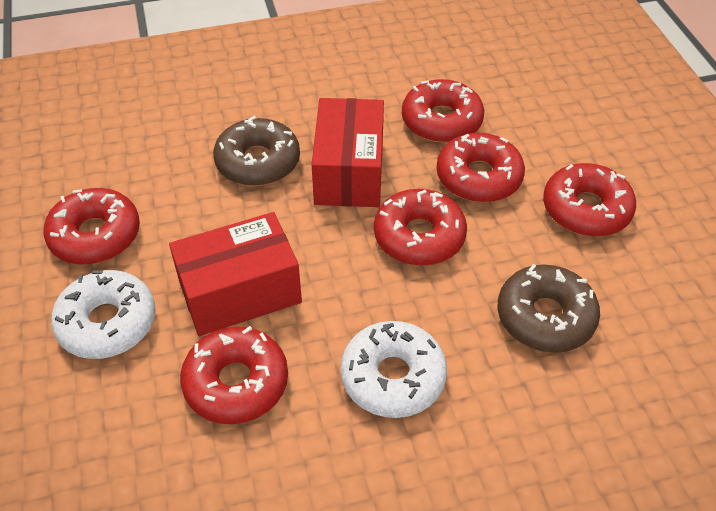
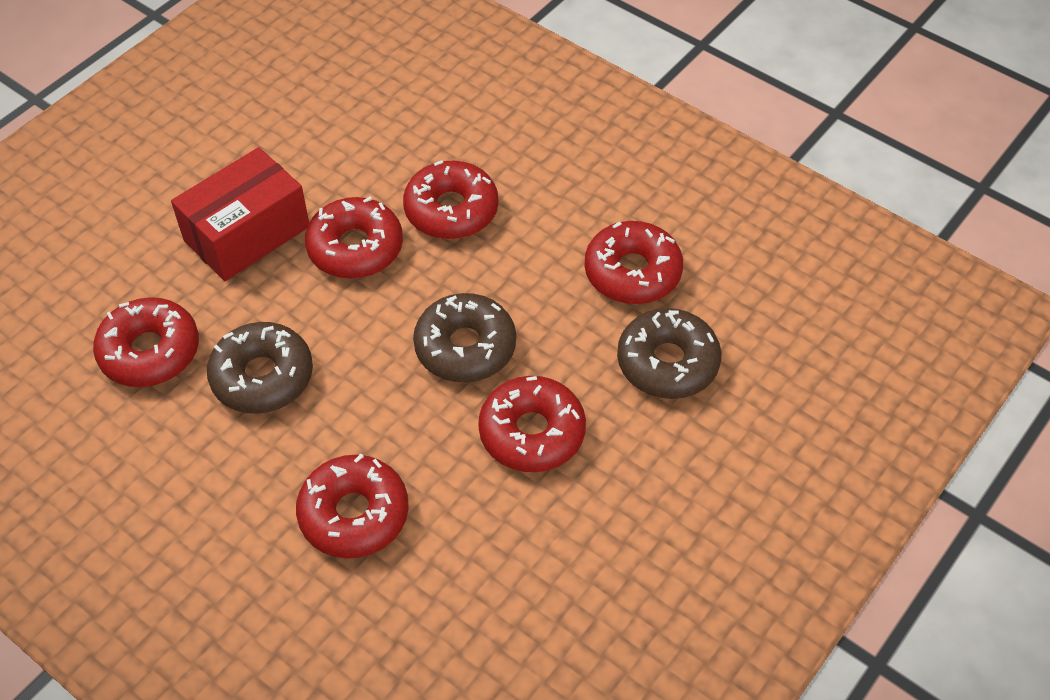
brown donut: [213,116,300,186] [497,264,600,353] = 2 -> [207,322,313,414] [413,293,516,383] [617,308,721,399] = 3
red box: [169,212,302,336] [311,98,384,207] = 2 -> [171,147,309,281] = 1
white donut: [51,270,156,359] [340,321,447,418] = 2 -> none = 0

